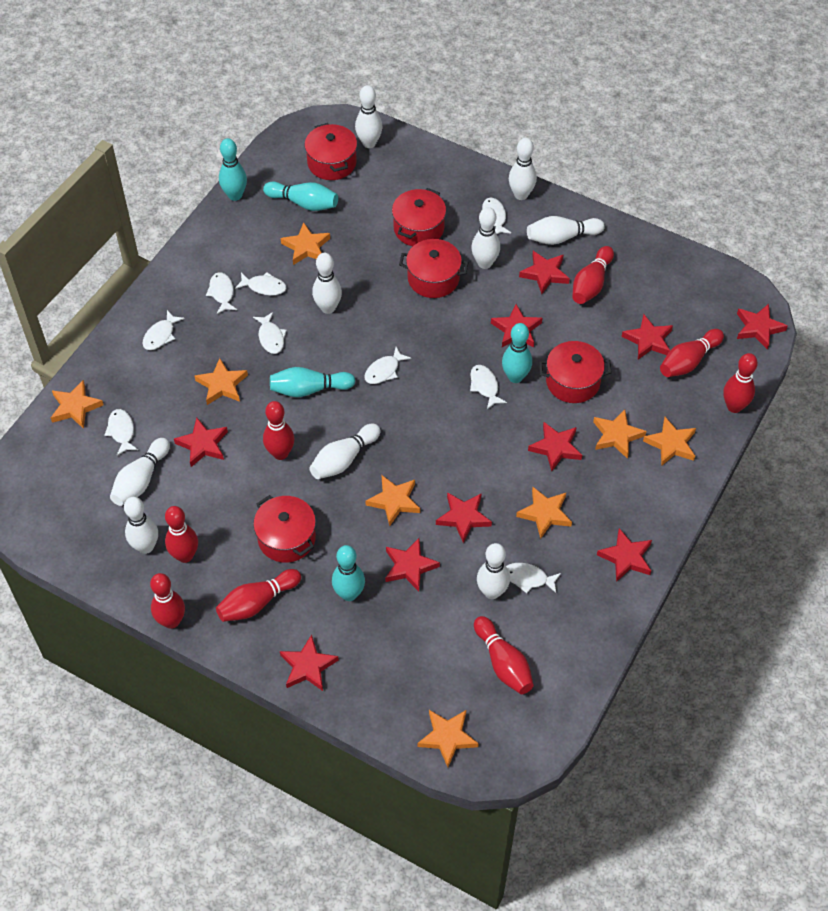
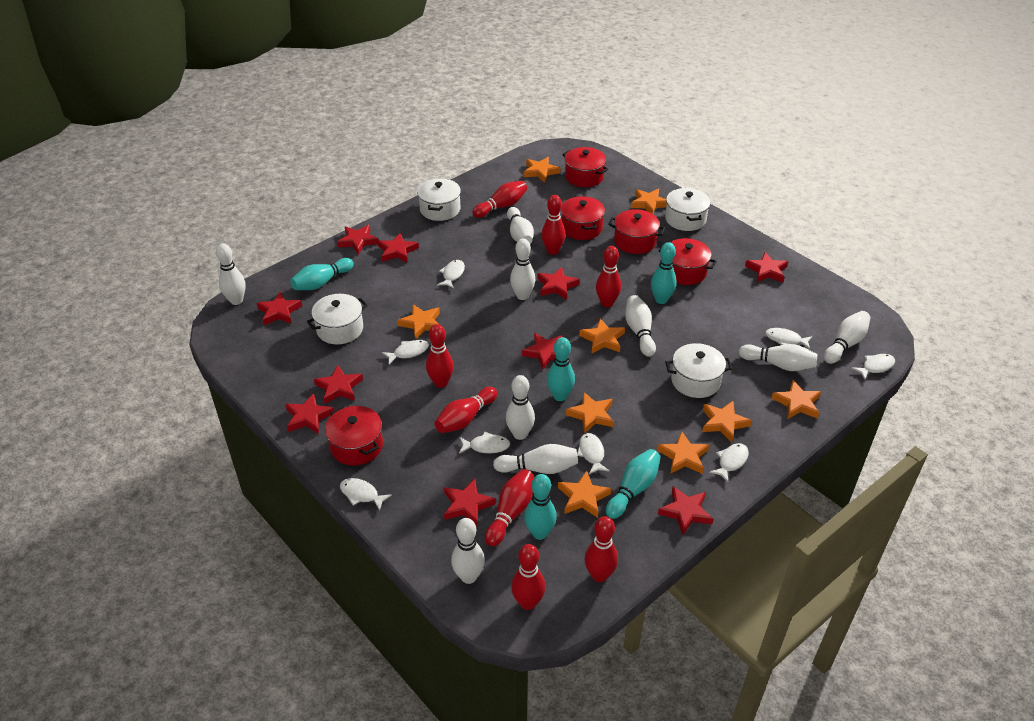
orange star: [51,380,103,429] [195,358,248,405] [281,222,330,265] [365,475,420,526] [417,710,479,767] [516,487,572,539] [593,409,646,459] [643,417,696,466] = 8 -> [397,304,440,340] [524,157,560,183] [558,471,612,518] [566,392,614,434] [579,318,625,353] [631,189,667,214] [657,431,709,474] [702,401,752,442] [771,380,821,419] = 9
white fish: [104,409,138,456] [143,310,184,350] [206,272,237,314] [235,272,287,296] [253,312,287,354] [364,347,411,384] [470,365,507,409] [482,198,511,234] [506,563,561,593] = 9 -> [340,478,392,511] [382,340,429,364] [437,260,465,289] [459,432,510,454] [577,433,610,474] [709,443,749,482] [765,328,813,349] [851,354,895,380] = 8
white pot: none = 0 -> [307,294,368,344] [417,178,461,221] [665,188,711,231] [665,343,732,398] = 4

